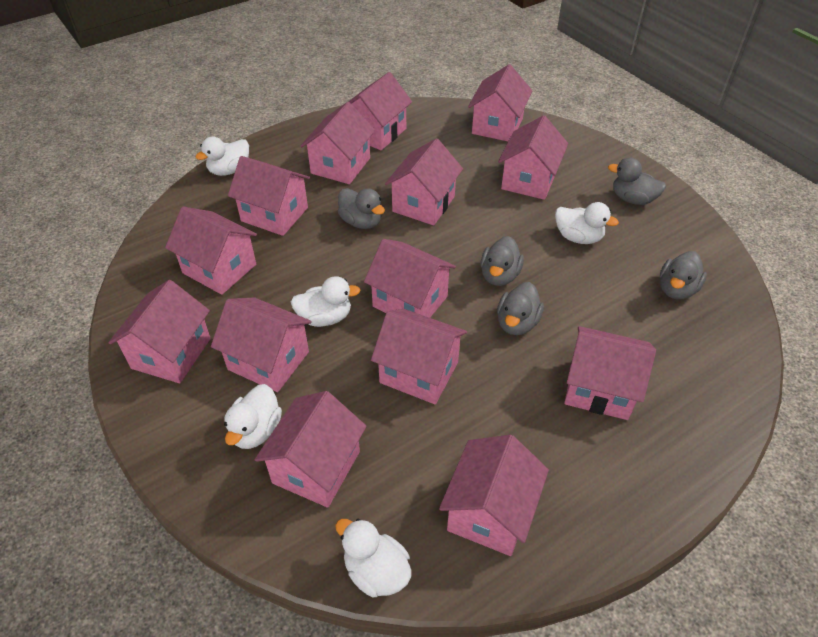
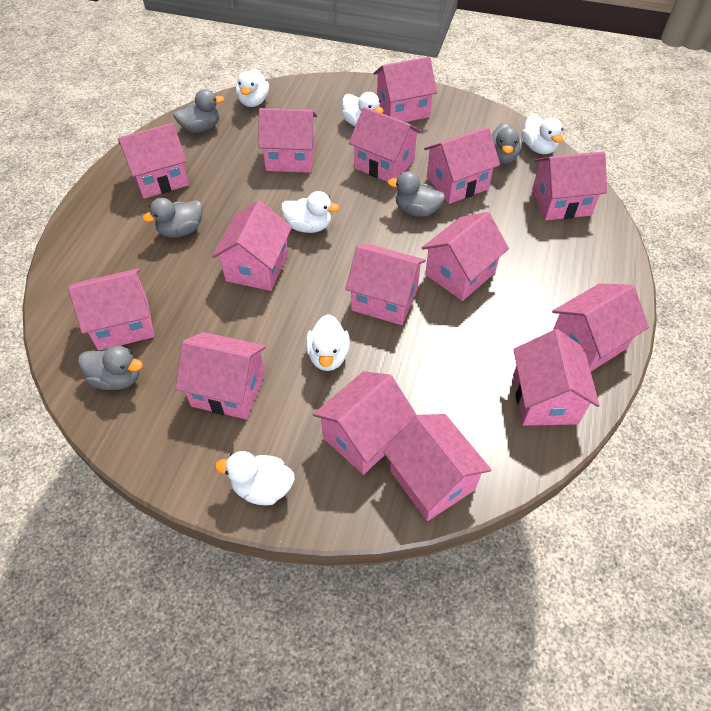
pink house: [108,280,211,383] [165,207,257,295] [211,297,312,392] [228,156,310,236] [255,391,367,508] [301,102,375,184] [348,72,412,150] [364,239,456,318] [371,309,467,404] [385,138,463,225] [439,435,549,556] [468,64,532,141] [498,115,568,200] [564,326,656,420] = 14 -> [68,268,154,351] [118,123,189,199] [175,332,266,419] [212,200,292,291] [258,108,317,173] [313,371,417,475] [345,244,426,325] [349,107,422,182] [373,57,437,122] [383,414,491,521] [422,212,509,301] [424,127,500,204] [513,329,600,426] [532,151,607,220] [552,283,649,371] = 15
white duck: [195,137,249,176] [224,384,282,449] [291,276,361,327] [335,519,411,598] [555,202,619,244] = 5 -> [215,451,295,505] [236,69,269,107] [281,191,339,233] [306,314,350,371] [342,92,384,126] [521,114,563,154] = 6

